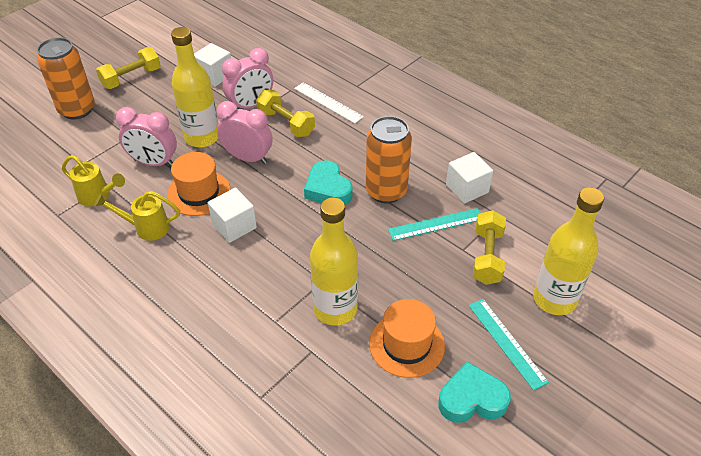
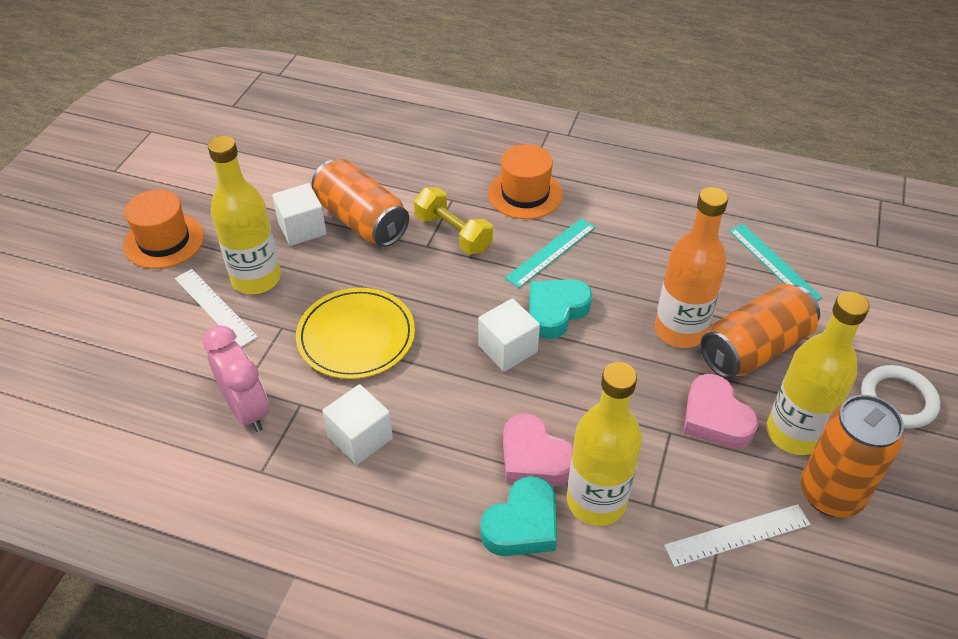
orange bottle: none = 0 -> [655,187,728,348] = 1
orange can: [37,37,95,120] [366,116,412,203] = 2 -> [312,159,409,247] [701,284,820,379] [800,395,904,517] = 3
pink clock: [116,107,177,167] [217,101,273,164] [222,48,273,109] = 3 -> [203,325,269,432] = 1
pink heart: none = 0 -> [503,413,573,487] [684,374,759,449] = 2
white ring: none = 0 -> [861,365,941,429] = 1
white ruler: [294,82,364,123] = 1 -> [175,269,258,347] [664,504,811,567] = 2
yellow dumbbell: [96,47,161,89] [256,90,315,137] [473,210,506,285] = 3 -> [414,187,493,254] = 1
yellow plate: none = 0 -> [296,288,415,379] = 1
yellow watering can: [62,155,125,206] [94,191,180,241] = 2 -> none = 0

